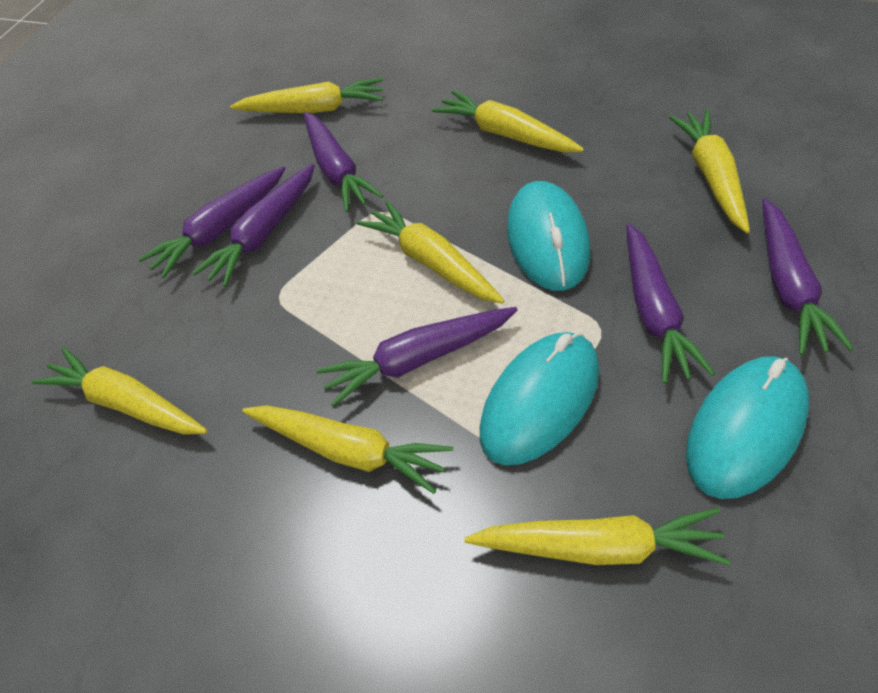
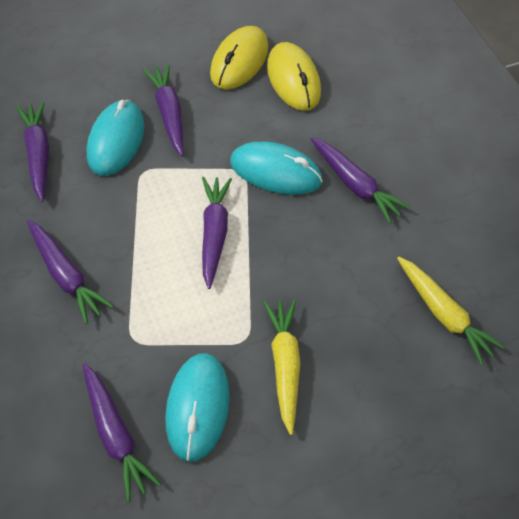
yellow carrot: [32,348,208,435] [230,78,383,113] [242,405,453,494] [356,201,504,304] [432,90,584,152] [464,508,731,565] [669,110,750,233] = 7 -> [264,300,300,435] [397,257,504,365] = 2
yellow mouse: none = 0 -> [210,26,268,89] [267,42,321,111] = 2

